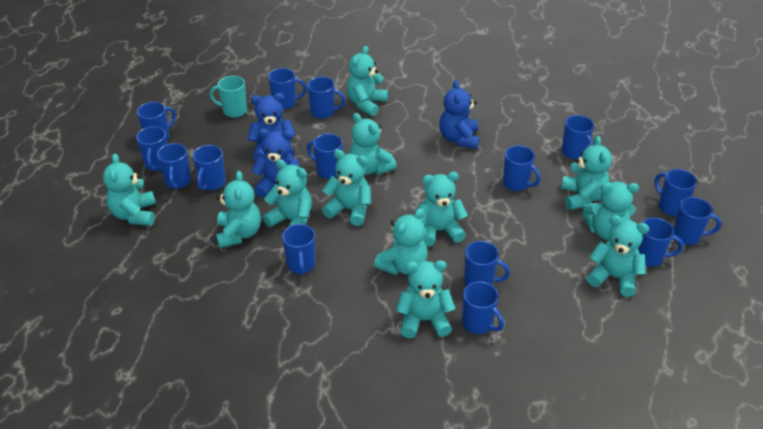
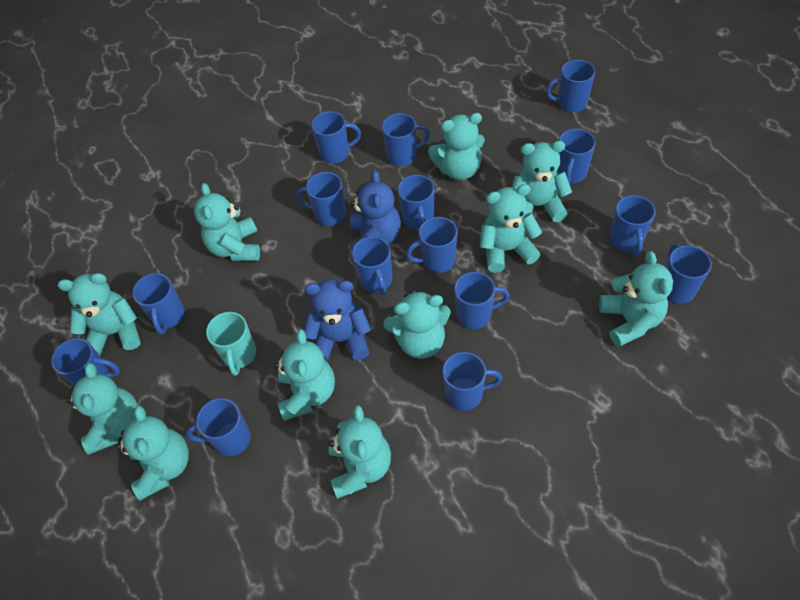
blue teddy bear: [248,93,296,161] [251,129,299,198] [439,80,480,149] = 3 -> [304,279,371,362] [349,170,401,250] = 2
turquoise teddy bear: [103,153,156,226] [216,171,261,248] [263,159,312,227] [322,150,371,226] [347,46,388,116] [349,113,397,175] [374,208,428,275] [396,260,456,338] [418,172,468,247] [561,136,612,210] [582,181,639,240] [587,215,649,297] = 12 -> [58,273,141,356] [66,363,138,455] [116,405,189,500] [194,183,260,261] [274,329,335,421] [328,405,391,499] [383,289,451,359] [428,113,485,180] [480,184,542,273] [512,141,572,222] [599,251,673,347] = 11

